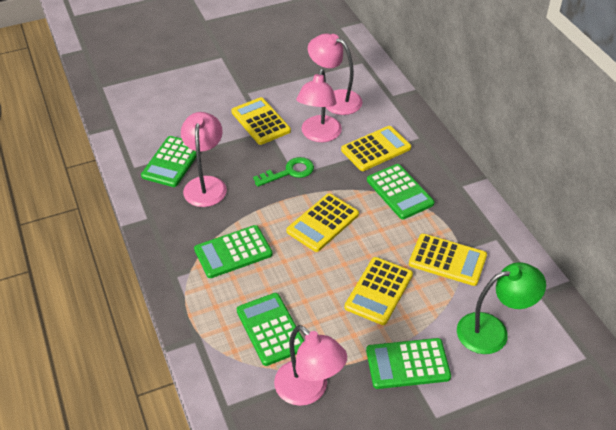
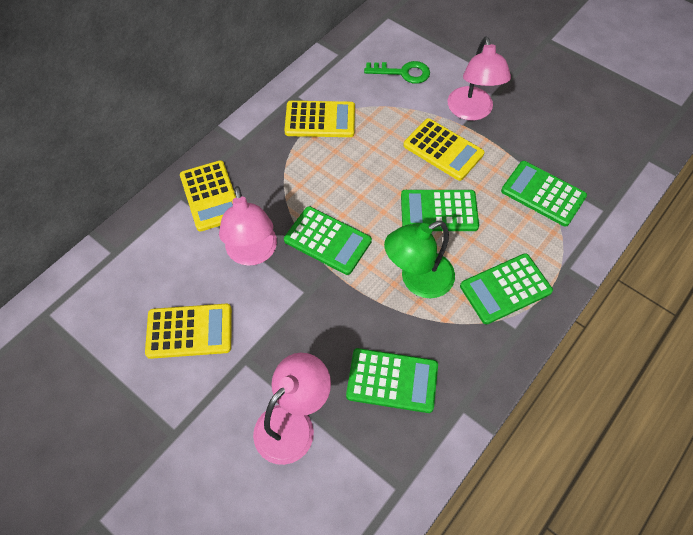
pink lamp: [181,112,227,207] [274,325,347,406] [296,69,342,142] [308,33,363,115] = 4 -> [219,186,277,266] [253,353,331,465] [448,36,511,121] = 3
yellow calculator: [231,97,291,145] [287,193,359,252] [341,126,411,171] [345,257,413,325] [409,234,487,286] = 5 -> [145,304,232,359] [180,160,236,232] [284,101,355,137] [403,118,484,181] = 4

